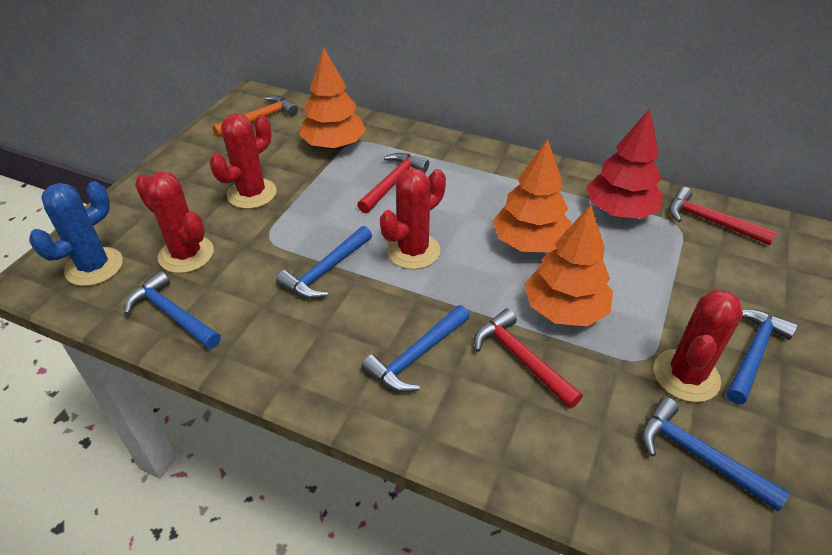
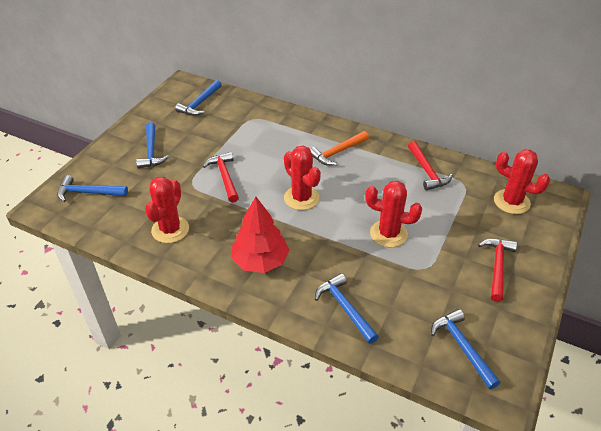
blue cactus: [29,181,123,286] = 1 -> none = 0
orange tree: [299,47,366,149] [493,139,572,252] [525,205,613,326] = 3 -> none = 0

